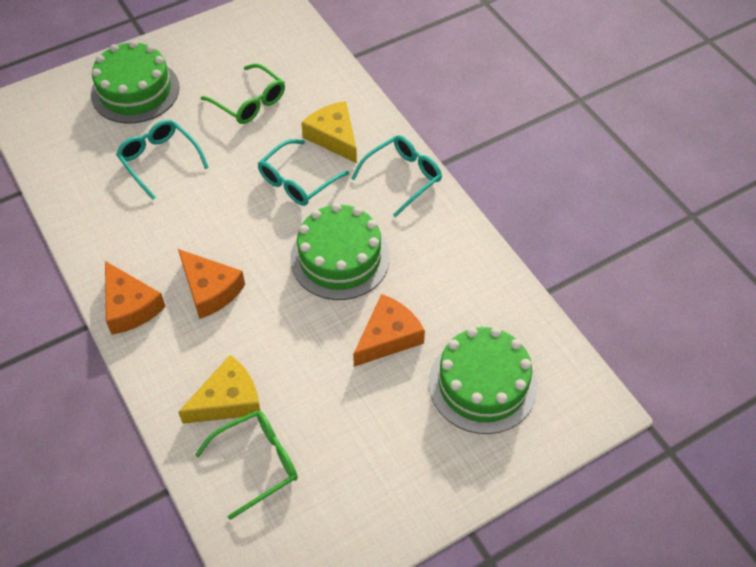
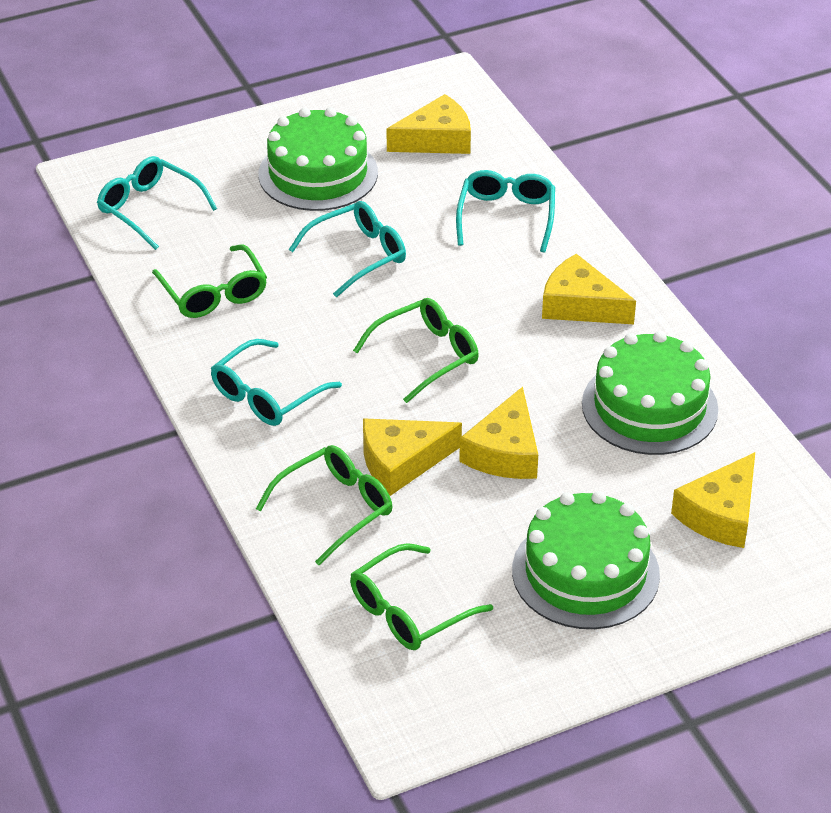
green glasses: [195,410,298,520] [201,63,285,124] = 2 -> [152,244,267,318] [256,445,392,565] [350,543,493,650] [353,298,479,403] = 4
orange cheese: [105,261,166,335] [178,249,245,319] [353,294,425,367] = 3 -> none = 0
turquoise glasses: [116,120,209,200] [258,139,349,206] [351,135,442,217] = 3 -> [97,156,217,250] [211,339,342,426] [289,201,406,297] [456,170,555,253] = 4
yellow cheese: [178,355,261,424] [301,101,357,163] = 2 -> [363,418,462,496] [387,94,471,154] [459,387,538,479] [542,254,636,324] [671,452,755,548] = 5

